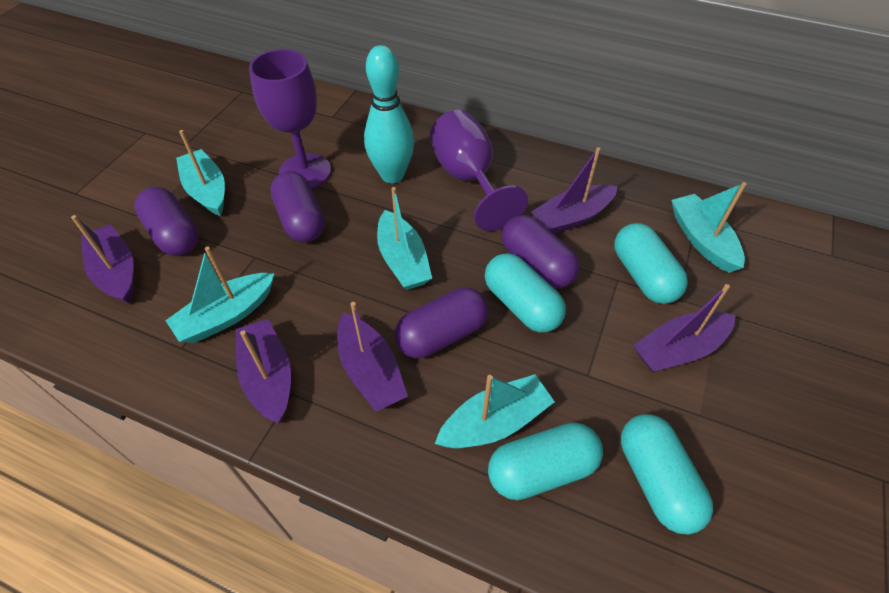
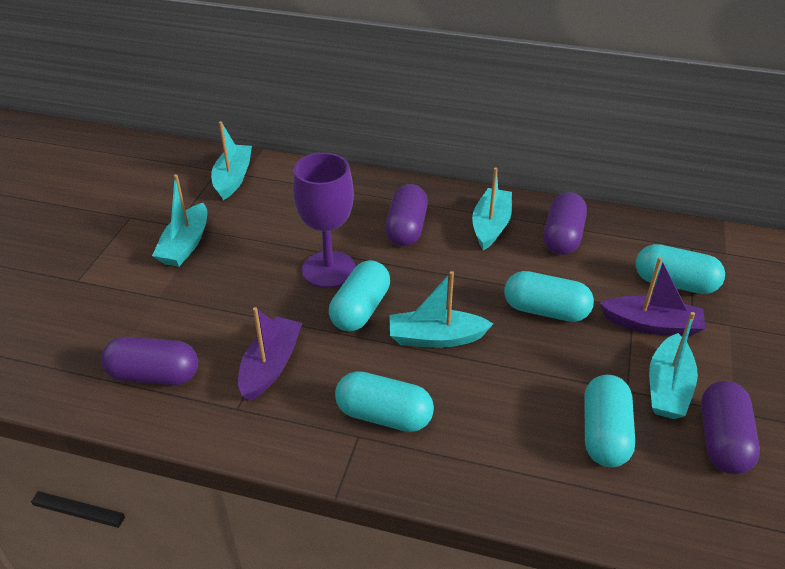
purple boat: [71,215,134,303] [236,319,291,423] [337,302,408,412] [531,147,618,234] [633,284,736,373] = 5 -> [238,307,302,401] [599,257,705,337] = 2
purple goblet: [249,49,331,189] [430,110,528,231] = 2 -> [293,153,356,288] = 1
turquoise bowling pin: [364,45,414,183] = 1 -> none = 0
turquoise capsule: [485,253,566,332] [488,423,603,500] [614,223,688,304] [621,414,713,535] = 4 -> [329,260,390,331] [335,371,434,432] [504,271,594,322] [584,375,635,467] [636,244,725,294] = 5

